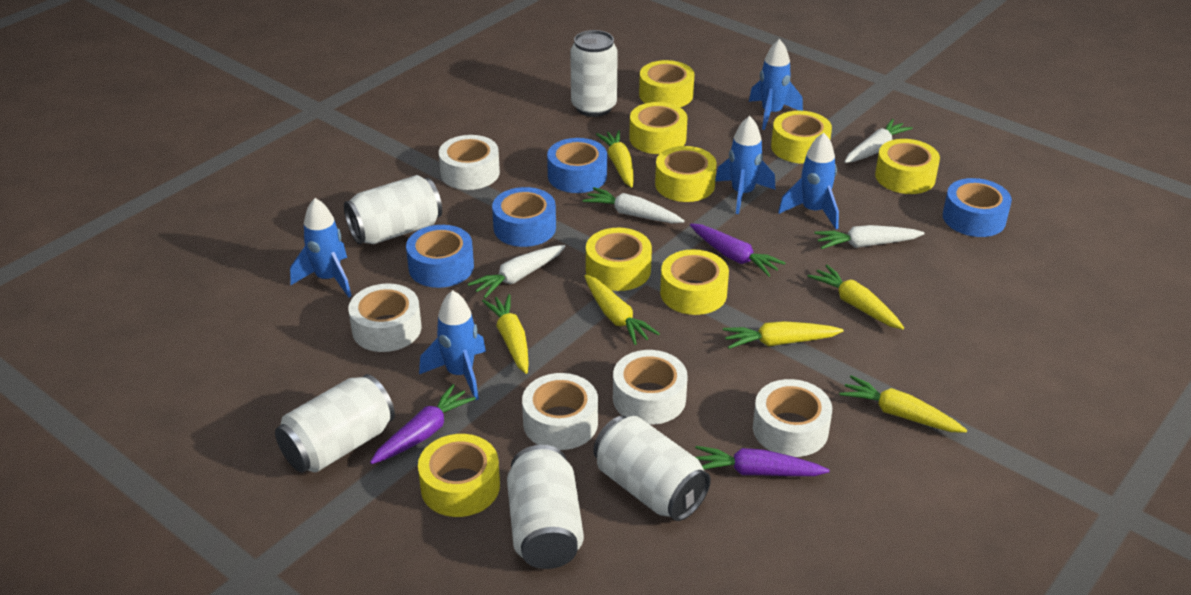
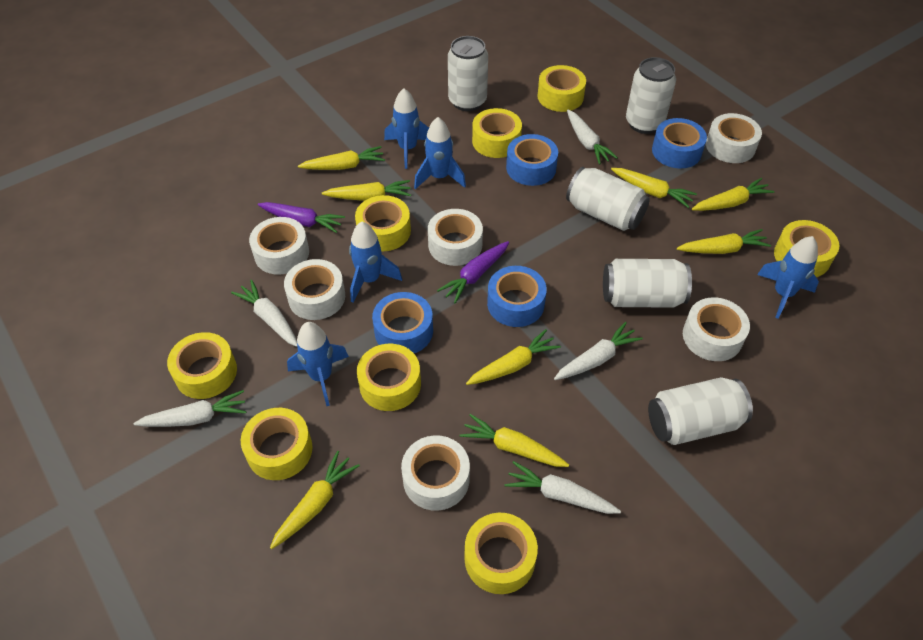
purple carrot: [370,384,476,464] [690,224,785,277] [695,446,830,476] = 3 -> [258,202,345,233] [437,241,509,303] = 2
white carrot: [468,245,566,298] [583,187,685,223] [814,225,925,249] [844,119,913,163] = 4 -> [133,390,246,427] [231,280,297,347] [505,461,621,514] [554,322,643,380] [567,110,618,164] = 5
white tape: [348,283,422,352] [439,135,500,190] [522,373,598,450] [613,350,688,425] [753,379,832,457] = 5 -> [249,217,309,275] [284,259,345,320] [401,435,470,511] [428,209,483,266] [683,298,750,361] [706,113,762,163] = 6
yellow carrot: [482,294,529,374] [584,274,660,345] [596,130,634,188] [723,321,844,349] [807,265,904,329] [839,375,967,433] = 6 -> [270,451,360,549] [298,146,385,170] [322,180,411,201] [460,414,569,467] [466,329,561,385] [611,168,697,208] [677,229,771,254] [692,178,775,211] = 8

